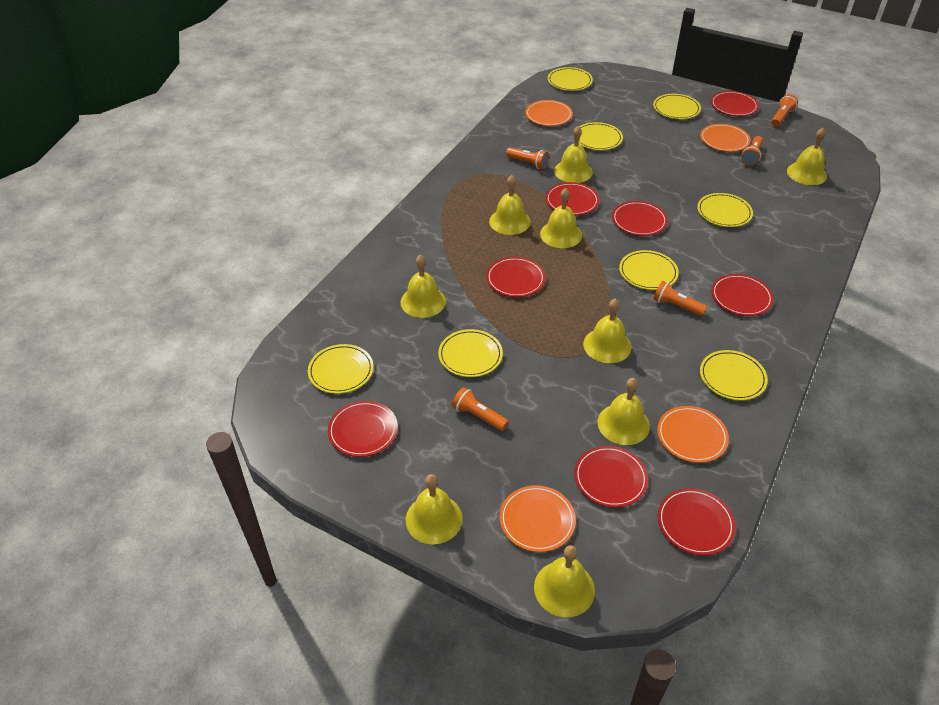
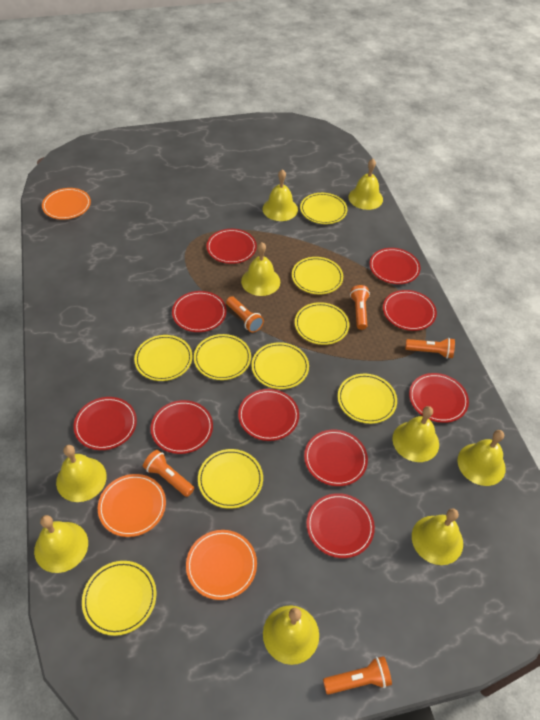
orange plate: [500,485,576,552] [525,100,573,126] [657,406,729,463] [700,124,751,152] = 4 -> [42,188,91,220] [98,474,166,537] [186,530,257,600] = 3
red plate: [328,401,398,457] [486,257,545,297] [545,182,599,215] [574,446,648,508] [612,201,668,236] [658,488,736,555] [711,91,759,116] [711,274,773,316] = 8 -> [73,397,137,450] [151,400,213,454] [172,291,227,332] [207,229,257,264] [238,389,299,441] [304,430,368,486] [306,493,375,558] [369,248,421,284] [383,290,437,331] [409,373,469,423] = 10
yellow plate: [308,344,374,394] [438,329,503,377] [548,67,593,91] [578,122,623,150] [619,250,679,290] [653,94,701,119] [697,193,753,227] [700,350,768,400] = 8 -> [82,561,156,636] [134,335,193,381] [194,334,251,380] [198,449,263,509] [251,342,309,389] [292,257,343,294] [295,302,349,345] [300,193,347,224] [338,374,397,424] = 9

